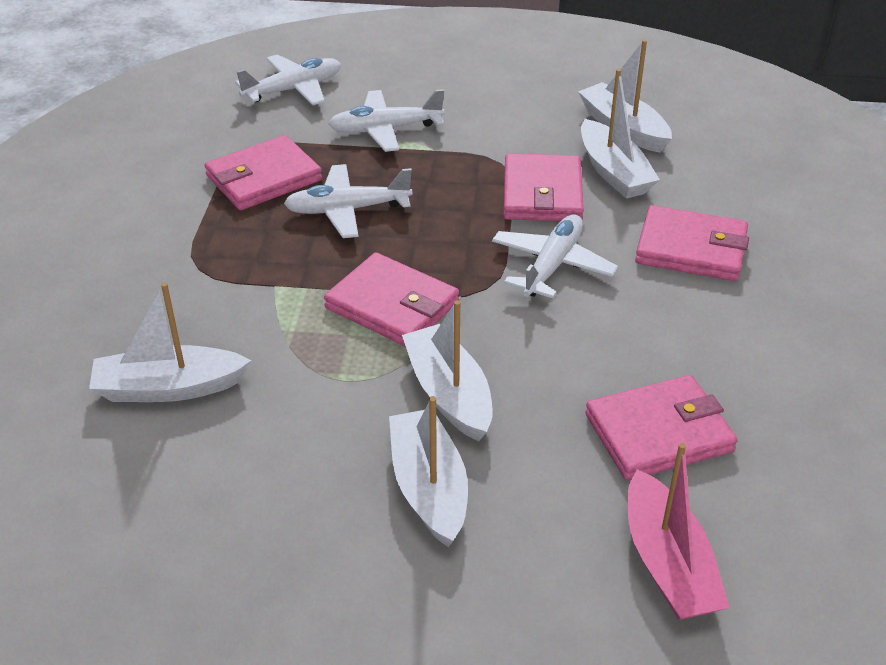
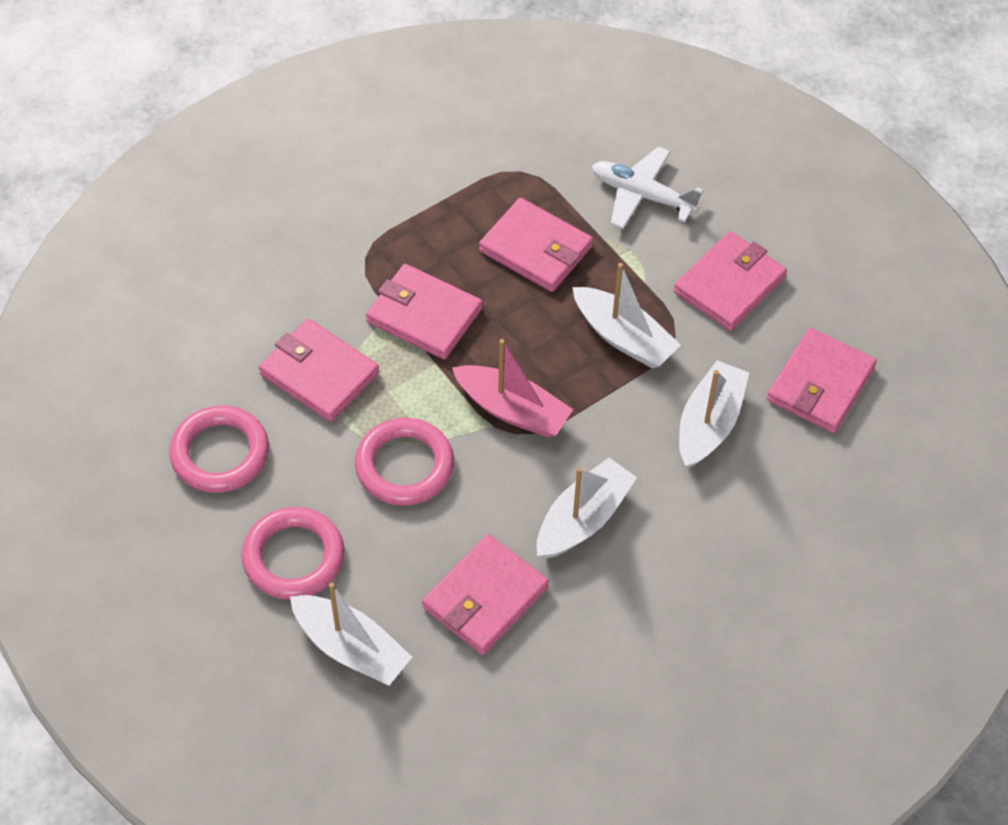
pink ring: none = 0 -> [169,405,269,493] [242,507,344,600] [355,418,454,505] = 3
pink wallet: [204,135,322,210] [324,252,459,347] [504,153,584,221] [585,375,738,481] [635,205,749,281] = 5 -> [259,319,379,422] [366,264,482,359] [422,534,549,655] [479,198,593,292] [673,231,787,331] [766,328,877,433] = 6
white boat: [89,282,251,402] [389,396,468,547] [402,300,493,441] [578,40,672,153] [581,69,660,199] = 5 -> [290,582,412,686] [537,457,637,559] [572,263,681,368] [679,361,749,468] = 4
white plane: [235,54,341,105] [284,164,413,238] [328,89,445,152] [492,214,618,298] = 4 -> [592,146,704,229] = 1

